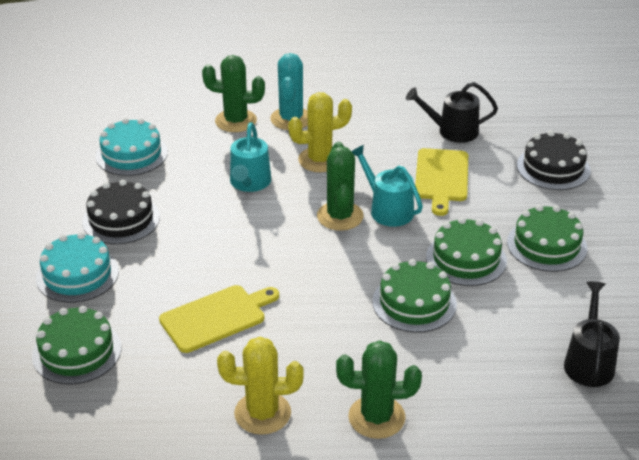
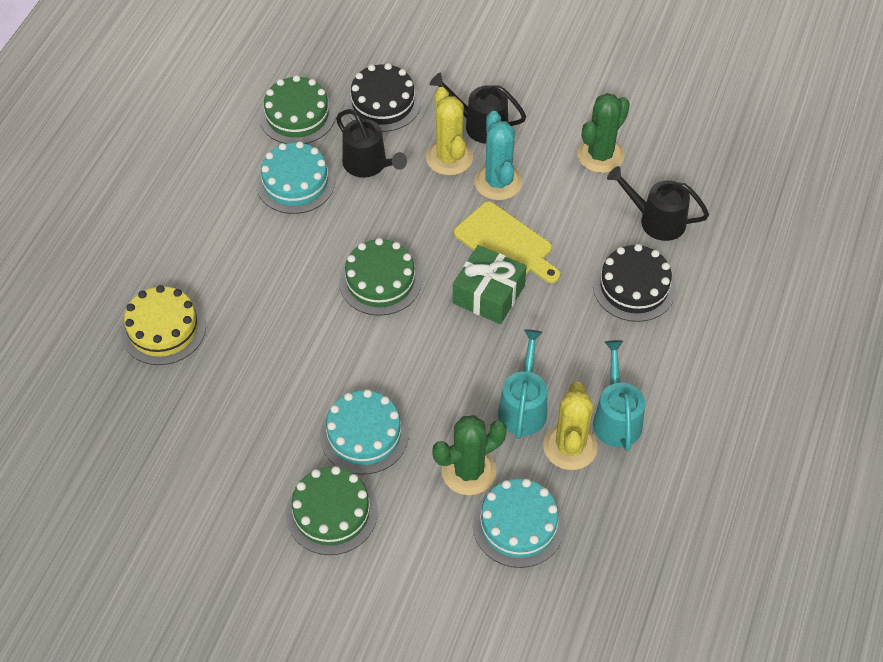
black watering can: [406,82,498,143] [564,282,620,387] = 2 -> [336,109,407,178] [429,72,526,144] [607,166,709,241] = 3
green cactus: [202,55,265,132] [317,142,364,231] [336,341,422,439] = 3 -> [432,415,507,495] [577,93,630,173] = 2
green cake: [32,306,121,385] [372,259,457,333] [426,217,507,286] [507,205,587,272] = 4 -> [259,75,336,144] [286,466,378,555] [339,238,422,316] = 3
green gift: none = 0 -> [453,245,527,324] = 1
turquoise cake: [36,232,119,303] [95,118,168,176] = 2 -> [256,141,335,214] [320,389,409,474] [473,479,565,568] = 3
yellow cake: none = 0 -> [121,285,206,365] = 1
yellow cutting board: [159,285,279,353] [415,148,468,216] = 2 -> [454,201,560,283] = 1

